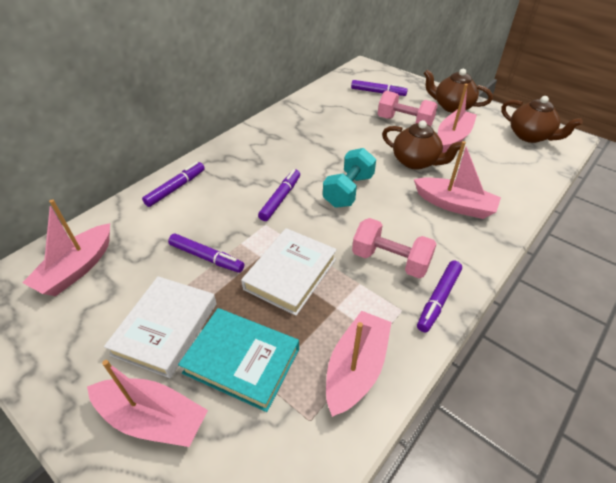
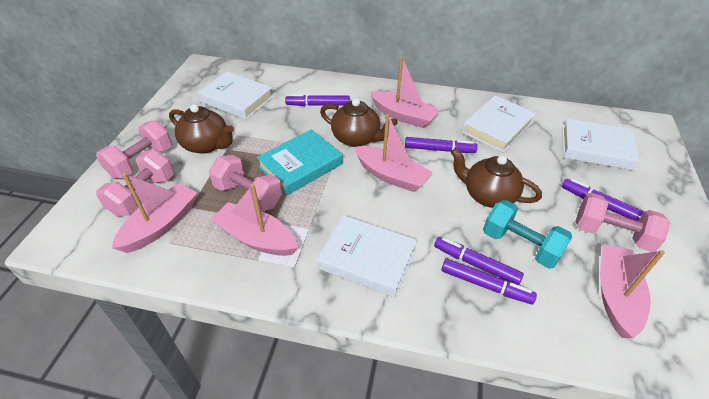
pink dumbbell: [352,218,436,278] [378,91,438,126] = 2 -> [96,120,172,178] [96,149,174,216] [209,155,282,212] [576,193,670,252] = 4
white book: [104,276,217,378] [241,228,337,316] = 2 -> [198,72,273,120] [317,215,417,297] [462,96,536,153] [562,118,640,170] = 4

